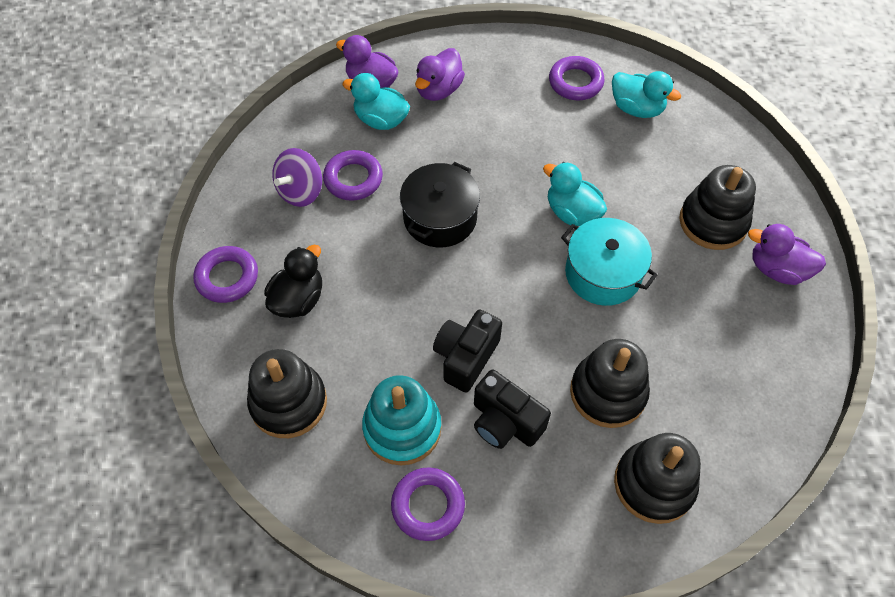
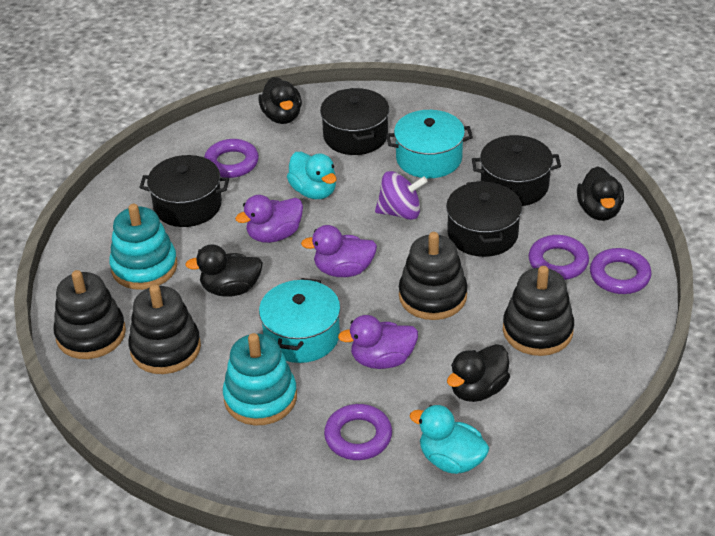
black camera: [433,310,502,392] [474,369,551,449] = 2 -> none = 0
black duck: [264,245,322,318] = 1 -> [185,244,263,297] [258,77,302,124] [447,344,510,402] [577,166,624,221] = 4
black pot: [400,162,480,247] = 1 -> [139,155,229,227] [320,88,389,155] [446,181,522,257] [472,135,561,206] = 4
turquoise duck: [342,73,410,130] [543,162,607,226] [612,71,681,118] = 3 -> [287,152,337,199] [409,405,489,474] = 2
turquoise pot: [561,218,657,306] = 1 -> [259,278,340,363] [386,110,473,178] = 2
turquoise stacking toy: [362,375,441,465] = 1 -> [109,204,178,290] [223,333,297,425] = 2

